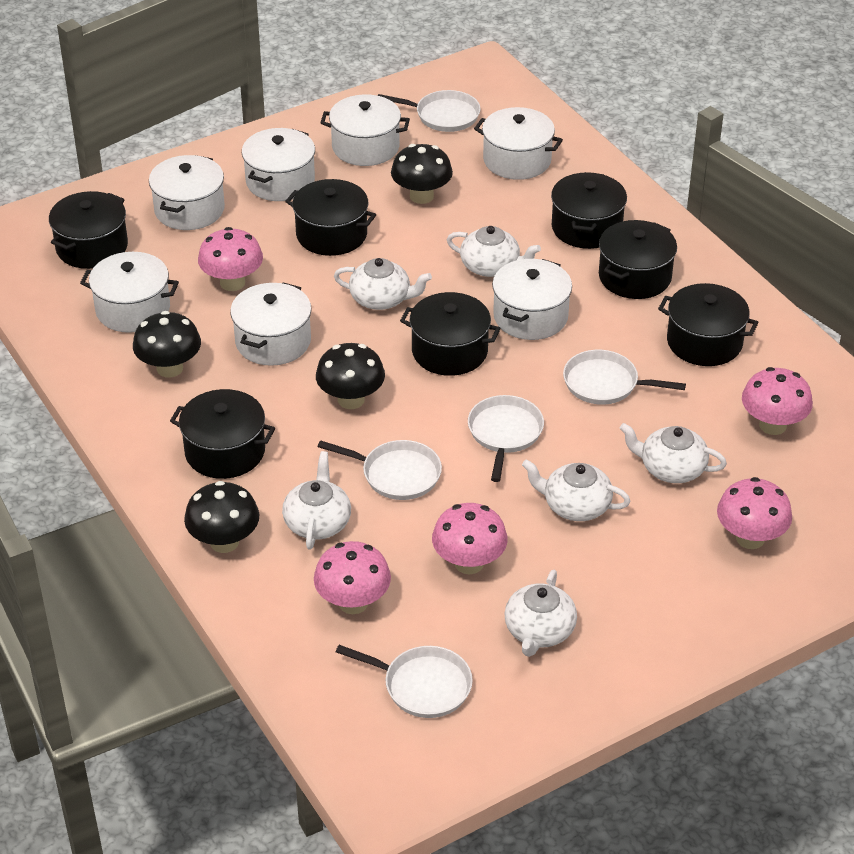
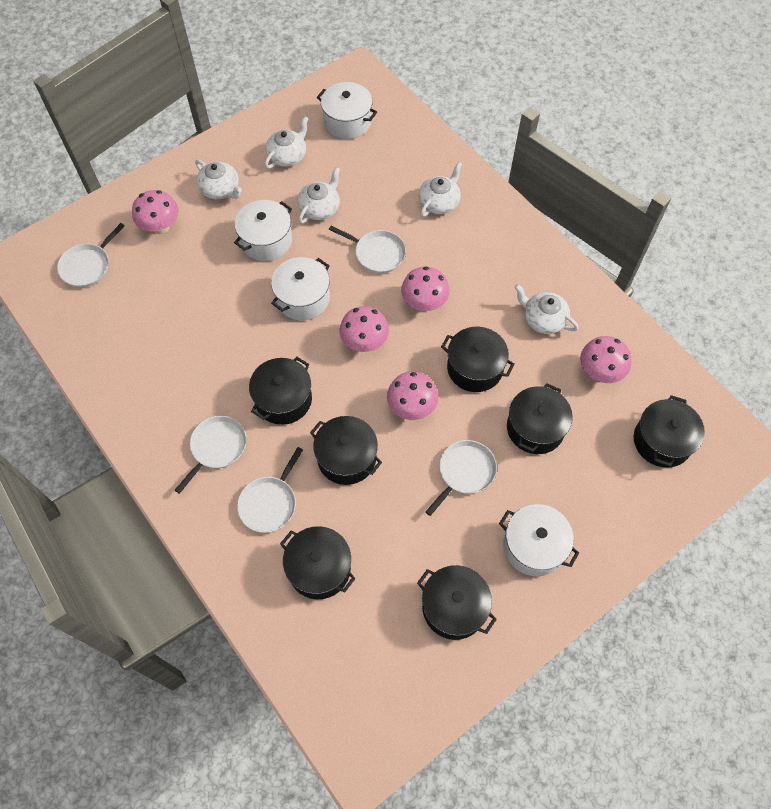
black mushroom: [133,311,201,378] [184,481,259,553] [316,343,385,409] [391,144,453,204] = 4 -> none = 0
white pot: [80,252,179,333] [149,155,225,230] [230,282,312,366] [242,128,315,201] [321,94,410,166] [474,107,563,180] [492,259,572,340] = 7 -> [234,200,292,261] [271,257,330,320] [317,82,377,139] [499,504,579,577] = 4
white teapot: [282,451,351,550] [334,258,432,310] [447,226,541,277] [504,570,577,657] [522,460,630,521] [620,423,727,483] = 6 -> [195,160,242,199] [265,116,309,169] [297,167,340,224] [419,162,462,217] [514,284,579,334] = 5

